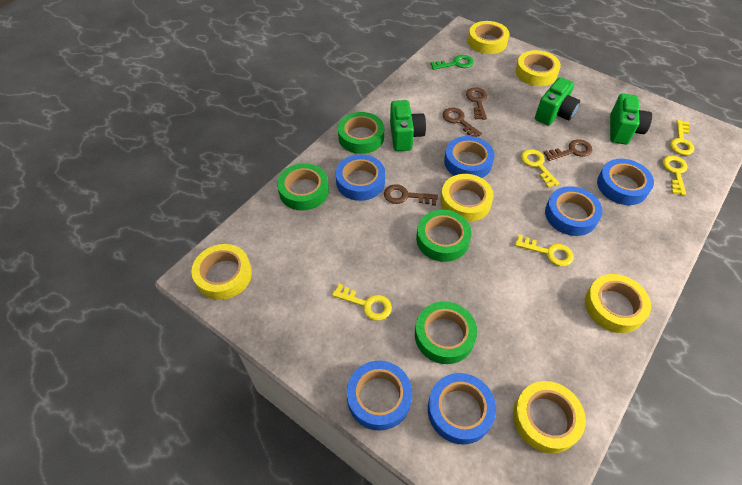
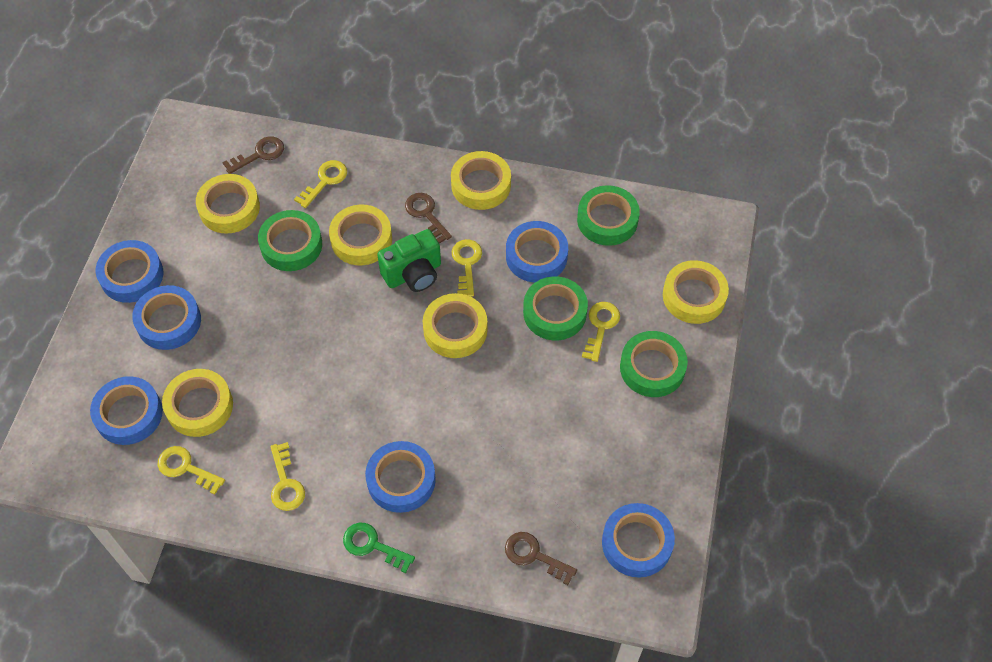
brown key: [384,184,438,206] [443,107,482,137] [466,87,487,120] [543,139,592,161] = 4 -> [222,136,284,174] [405,193,452,244] [505,532,577,585] = 3
green camera: [390,100,426,151] [535,77,580,126] [610,93,652,145] = 3 -> [377,229,441,292] = 1

